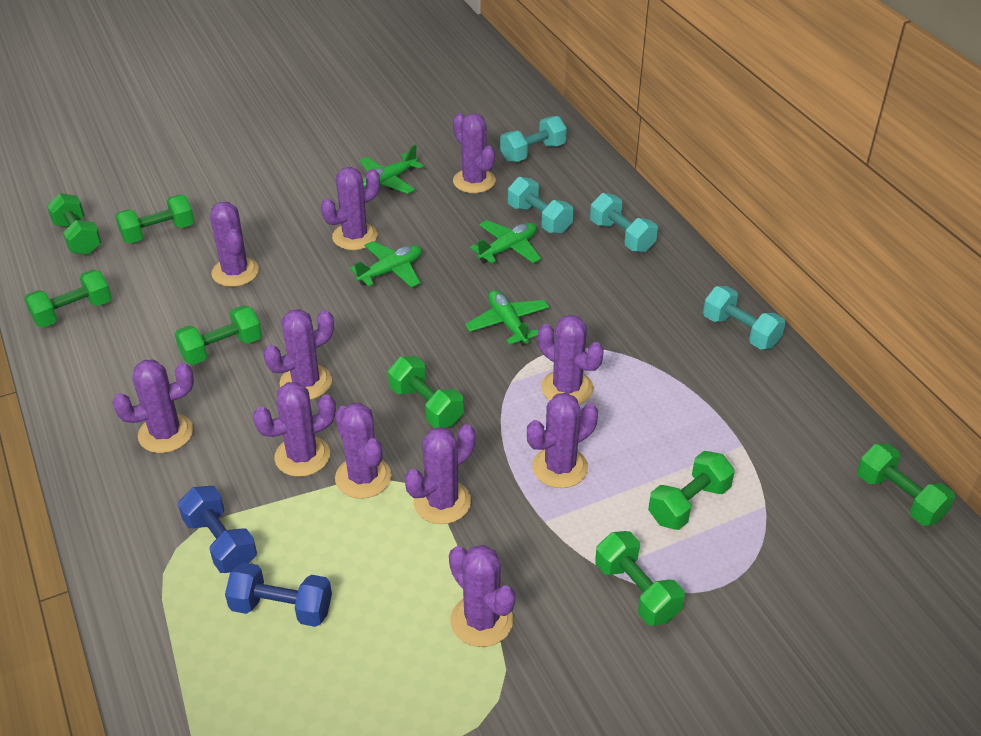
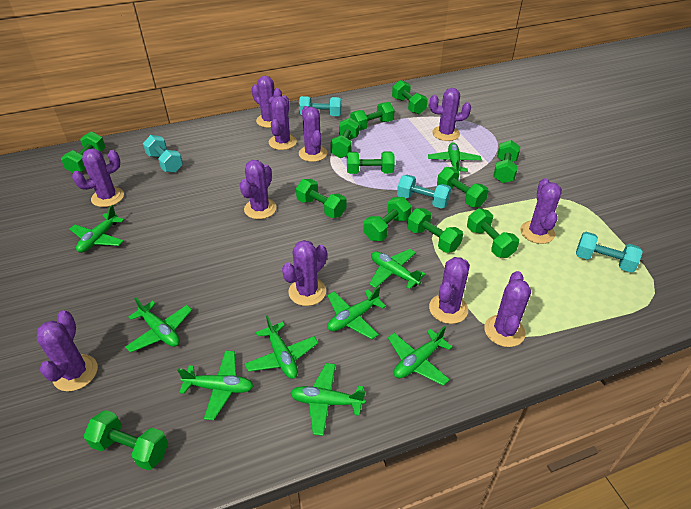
blue dumbbell: [178,486,257,573] [225,562,332,627] = 2 -> none = 0
green dumbbell: [24,270,112,327] [47,193,102,255] [115,195,194,243] [175,305,262,365] [388,356,464,428] [595,531,685,626] [648,451,735,530] [857,443,955,526] = 8 -> [61,132,105,173] [84,410,168,470] [296,179,347,218] [330,118,359,158] [347,151,395,174] [350,102,395,130] [363,197,412,241] [392,80,428,114] [407,208,463,253] [437,167,489,207] [467,208,519,258] [493,140,520,183] = 12
green plane: [350,241,422,288] [360,145,424,194] [465,290,549,346] [470,220,541,263] = 4 -> [70,205,124,253] [125,297,192,353] [177,350,253,420] [245,315,318,379] [290,363,365,436] [327,286,386,339] [369,249,426,289] [388,326,452,386] [428,143,481,171] = 9

